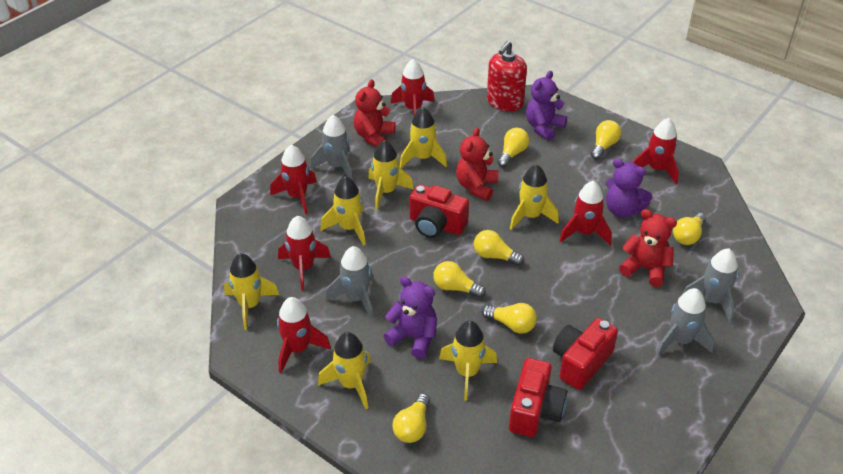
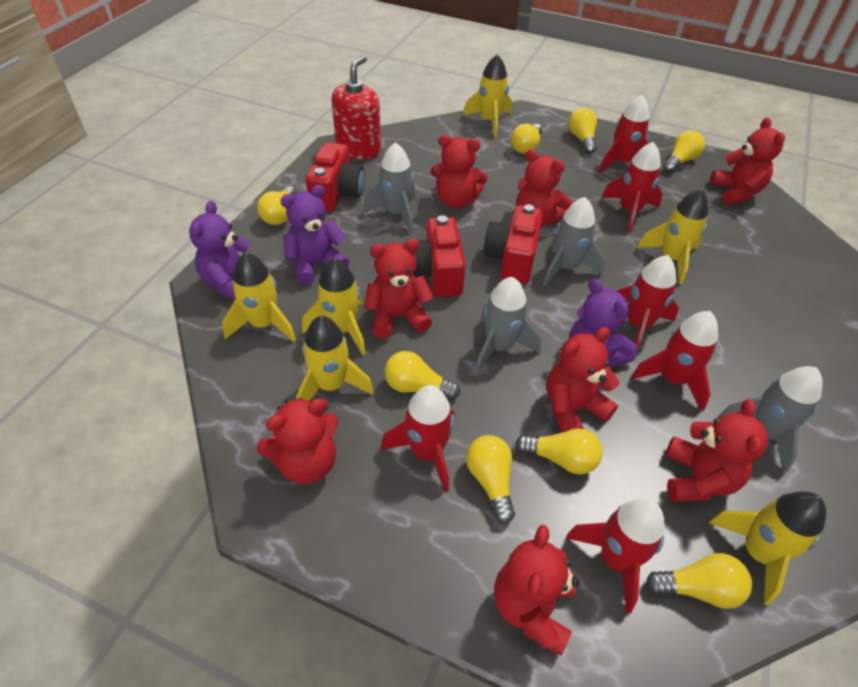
red teddy bear: [354,79,396,147] [456,128,498,201] [619,209,677,287] = 3 -> [256,398,338,484] [365,239,434,339] [431,135,488,208] [494,525,579,655] [516,149,572,226] [546,327,619,432] [665,399,768,502] [710,118,785,205] = 8
yellow light bulb: [393,393,430,443] [433,261,486,298] [474,230,524,266] [482,303,537,334] [497,127,529,167] [591,120,621,160] [673,213,706,245] = 7 -> [257,186,296,225] [385,351,460,399] [466,435,515,524] [511,124,542,154] [515,428,603,474] [568,108,597,154] [646,553,752,609] [663,130,705,172] = 8
yellow rocket: [224,253,279,330] [318,332,371,409] [320,176,366,246] [368,140,414,210] [400,107,447,168] [439,321,497,401] [510,164,559,230] = 7 -> [222,252,296,342] [297,316,373,401] [302,258,366,355] [463,54,512,137] [637,189,708,284] [709,492,826,605] = 6

